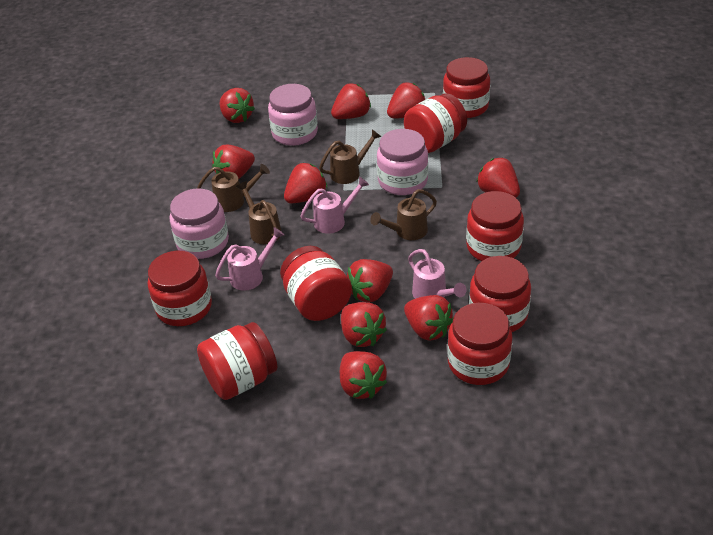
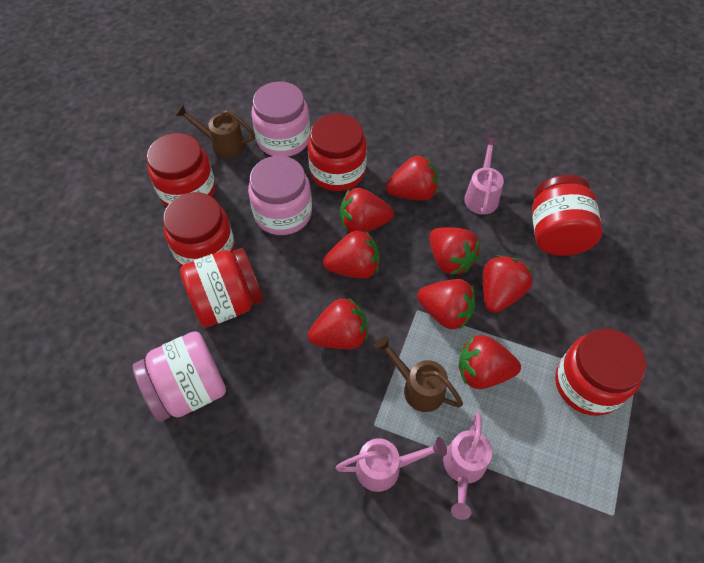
brown watering can: [197,164,270,212] [236,181,282,244] [319,129,381,184] [370,189,437,240] = 4 -> [175,105,255,158] [374,336,463,412] = 2
red jar: [148,251,212,326] [197,322,277,400] [280,246,352,321] [404,93,467,153] [443,57,490,118] [447,303,513,385] [466,191,524,261] [469,256,531,332] = 8 -> [147,133,215,206] [163,192,235,266] [180,248,263,327] [308,114,367,191] [532,175,602,256] [555,329,646,416] = 6
red strawberry: [212,145,255,179] [219,88,255,123] [284,163,327,204] [331,83,371,119] [340,351,387,399] [341,302,387,347] [347,259,393,302] [387,83,425,118] [404,295,454,340] [476,158,520,198] = 10 -> [308,297,368,349] [323,230,379,279] [340,188,394,233] [386,156,438,201] [417,279,476,330] [429,227,480,275] [458,335,521,389] [483,255,532,313] = 8

